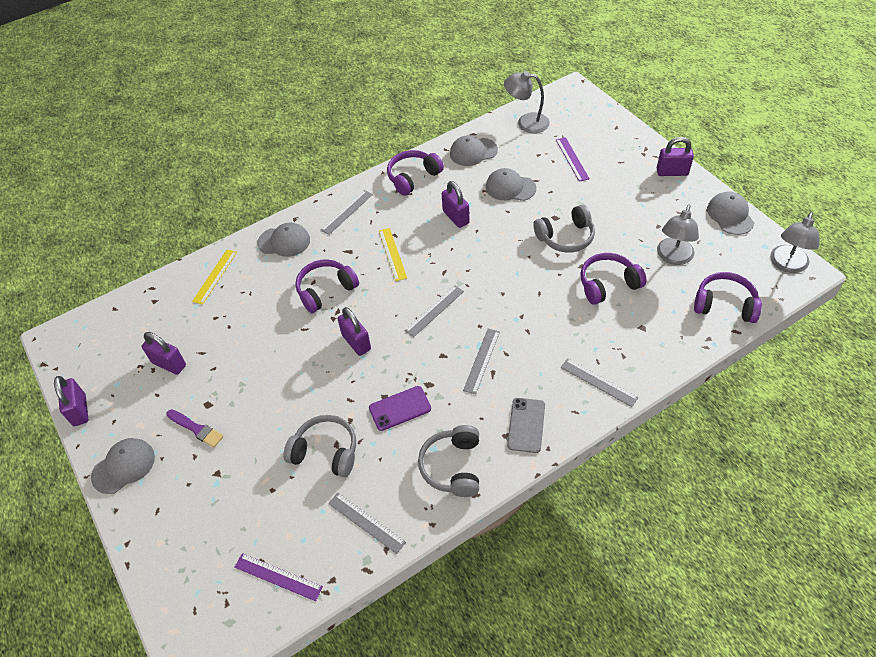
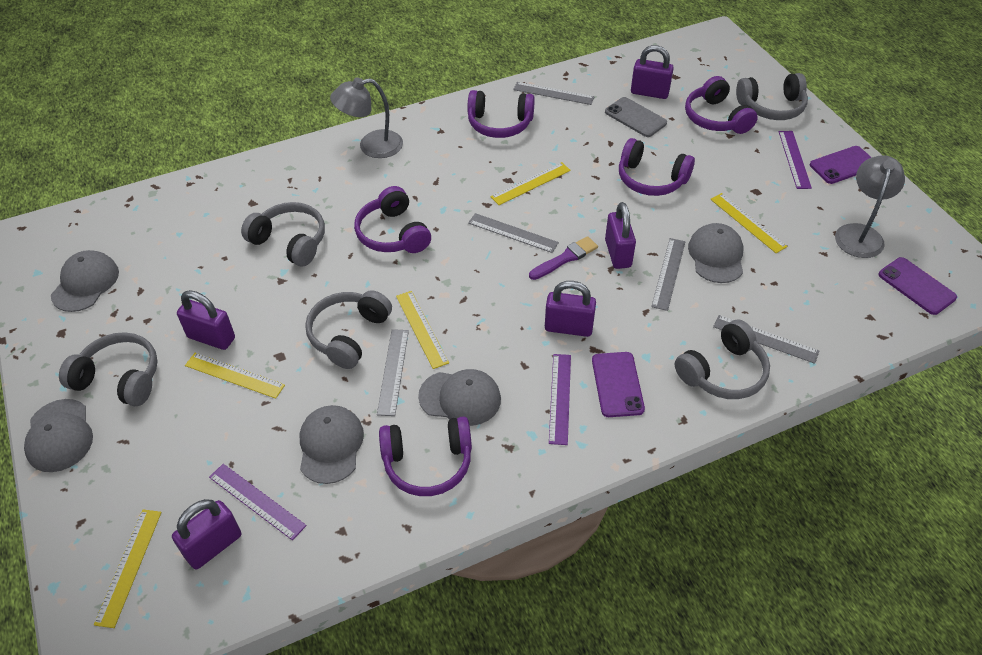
grey headphones: [283,415,356,477] [418,425,479,497] [533,205,595,253] = 3 -> [59,332,158,406] [241,202,325,266] [305,290,392,369] [675,320,770,399] [736,73,808,120] = 5
grey lamp: [504,71,550,133] [657,205,699,265] [770,212,819,273] = 3 -> [330,77,403,158] [835,155,905,258] = 2
purple headphones: [295,259,359,313] [387,150,444,196] [580,253,646,305] [694,272,762,323] = 4 -> [354,186,431,253] [379,416,472,496] [467,90,535,138] [619,138,695,196] [685,76,758,134] = 5
purple phone: [369,386,431,431] = 1 -> [592,352,645,417] [810,146,872,184] [879,257,957,315] = 3
purple ruler: [234,553,323,601] [556,137,590,182] = 2 -> [209,464,306,540] [549,354,571,445] [779,131,812,189] = 3
yellow ruler: [192,250,237,305] [379,228,407,281] = 2 -> [94,509,162,628] [185,353,285,399] [396,291,449,369] [490,162,571,205] [710,193,788,253] = 5

